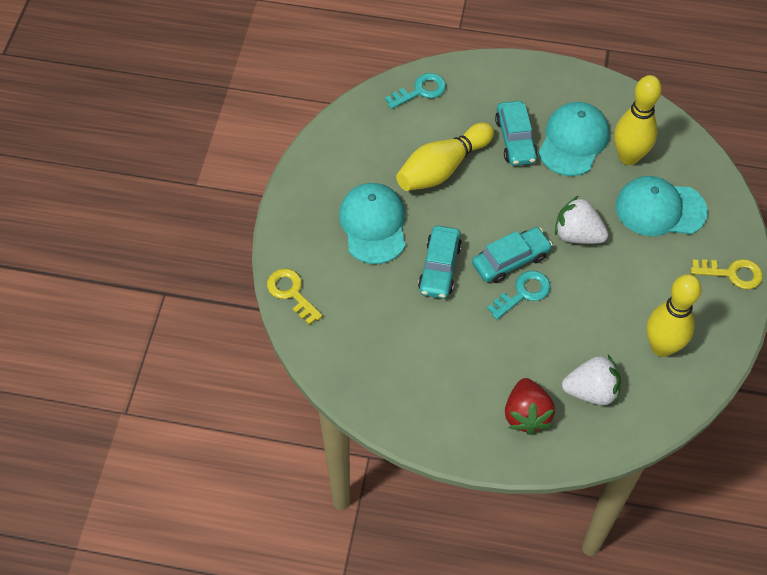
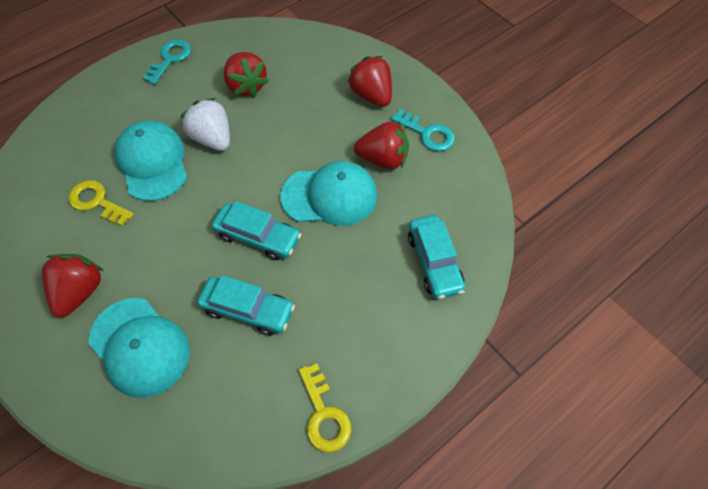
red strawberry: [505,378,555,435] = 1 -> [42,254,104,317] [224,52,269,97] [347,56,392,107] [354,121,409,169] = 4
white strawberry: [555,196,608,244] [562,355,621,405] = 2 -> [180,98,230,151] = 1
yellow bowling pin: [396,123,494,191] [614,75,662,165] [647,274,701,357] = 3 -> none = 0

